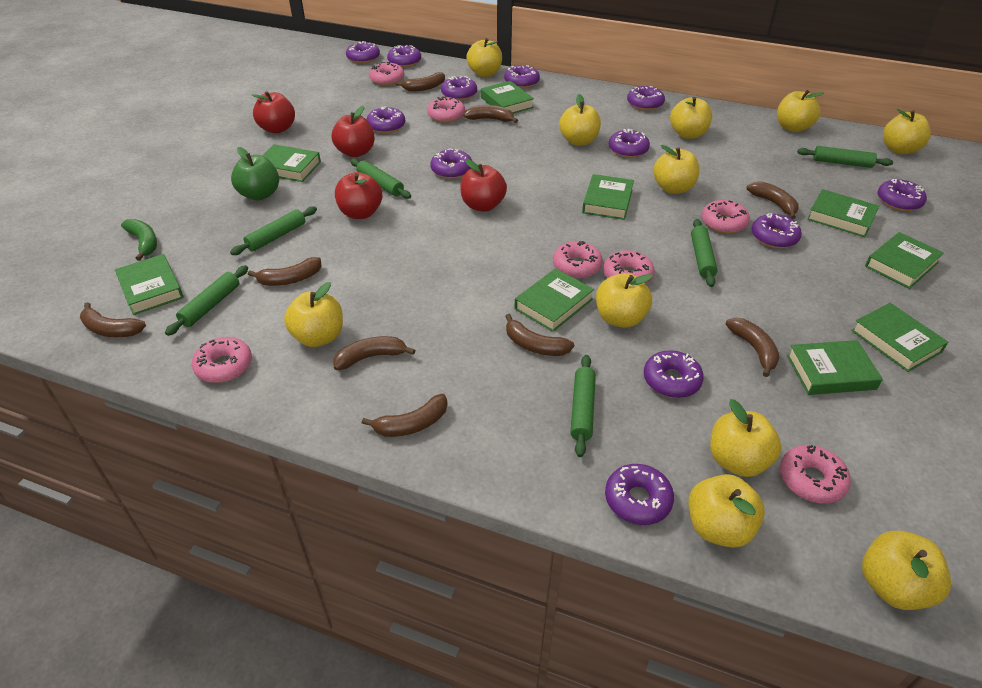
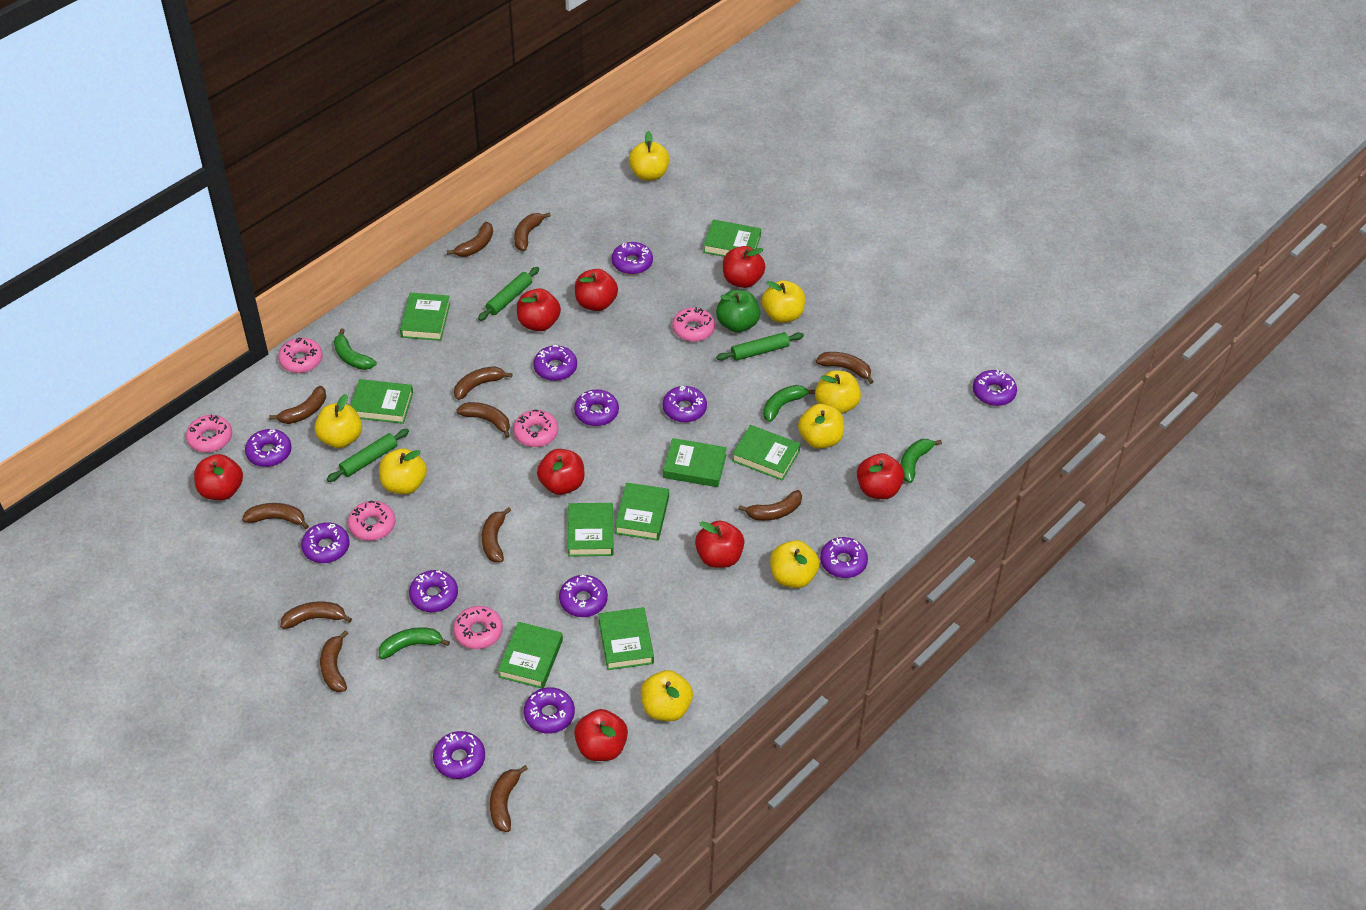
brown banana: [80,302,146,337] [248,257,321,286] [333,336,415,370] [362,394,448,437] [395,72,445,92] [464,105,518,123] [505,314,574,356] [726,318,780,377] [746,181,799,219] = 9 -> [242,503,309,529] [269,386,326,424] [280,601,352,629] [320,630,348,692] [447,222,493,257] [454,366,512,400] [456,402,510,438] [482,507,511,562] [490,765,528,832] [514,213,551,251] [738,490,802,521] [816,352,874,384] = 12
green banana: [121,219,157,261] = 1 -> [334,329,377,370] [379,627,450,659] [763,385,815,422] [901,439,942,483] = 4
green rolling pin: [165,265,248,336] [230,206,317,255] [350,159,411,199] [570,355,596,457] [691,219,718,287] [797,146,893,168] = 6 -> [327,429,409,482] [478,267,539,321] [716,332,804,361] = 3
pink donut: [192,337,252,383] [369,62,404,85] [427,96,465,123] [553,241,603,278] [603,250,655,284] [702,200,750,233] [780,445,851,504] = 7 -> [186,415,232,453] [278,338,323,373] [348,501,396,541] [453,606,503,649] [513,409,558,447] [672,307,715,342] = 6
red apple: [251,91,295,133] [332,106,375,157] [335,172,382,219] [460,159,507,212] = 4 -> [194,454,243,500] [517,288,561,331] [537,449,585,495] [574,709,628,761] [575,269,618,311] [695,520,744,568] [723,246,766,288] [857,453,905,499] = 8
yellow apple: [284,282,343,347] [466,38,502,77] [559,94,601,146] [596,273,653,328] [653,145,700,194] [670,97,712,139] [688,474,765,548] [710,399,781,477] [777,90,824,132] [862,531,951,610] [883,109,931,154] = 11 -> [315,394,362,448] [379,448,427,494] [629,131,670,181] [641,670,693,721] [762,280,805,323] [770,540,820,588] [798,404,844,449] [815,370,861,414] = 8

